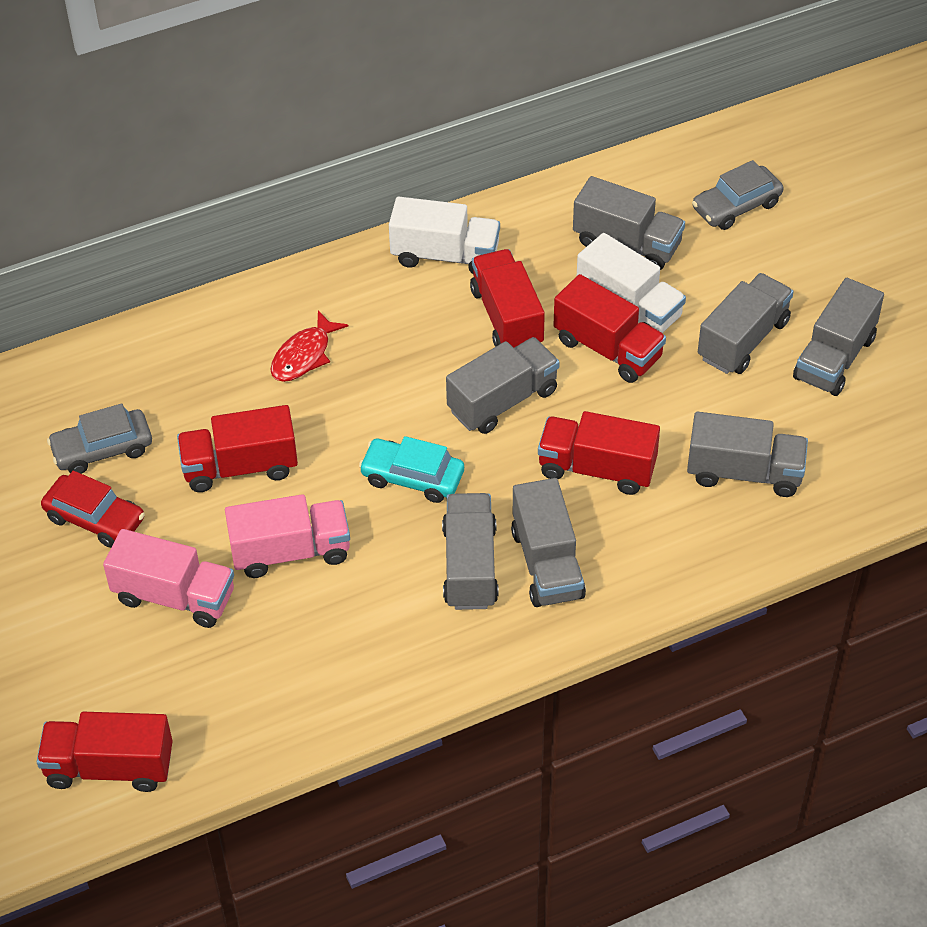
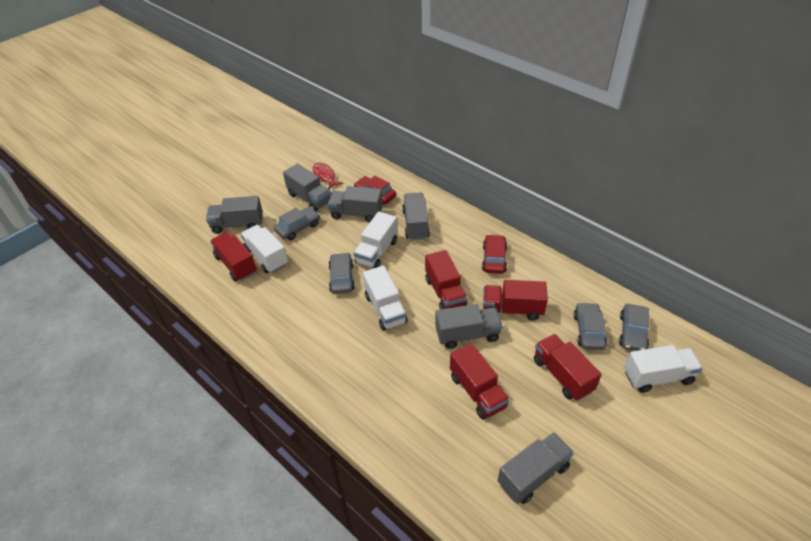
grey car: [47,403,152,474] [692,160,783,230] = 2 -> [274,207,320,240] [328,252,355,294] [574,302,607,350] [619,304,650,351] = 4
grey truck: [442,493,499,610] [446,337,560,434] [511,478,586,607] [573,176,685,270] [687,412,808,497] [698,273,793,374] [793,278,884,396] = 7 -> [206,196,263,234] [283,163,331,212] [328,186,383,222] [402,192,430,240] [435,304,503,349] [498,432,574,504] = 6
pink truck: [103,529,234,628] [225,494,350,578] = 2 -> none = 0
red car: [41,471,145,548] = 1 -> [354,176,396,205] [482,234,507,274] = 2
turquoise car: [359,436,464,503] = 1 -> none = 0
white truck: [389,196,500,274] [577,233,686,333] = 2 -> [241,225,288,274] [354,211,398,268] [363,265,408,331] [624,345,703,393] = 4

